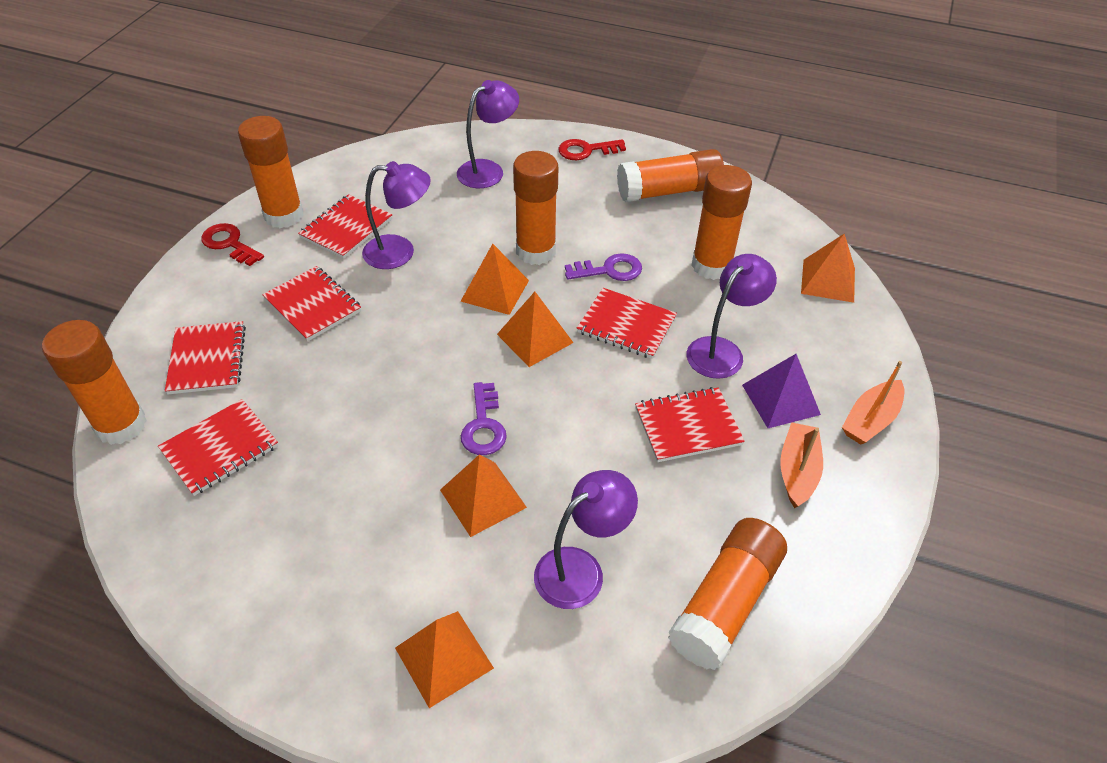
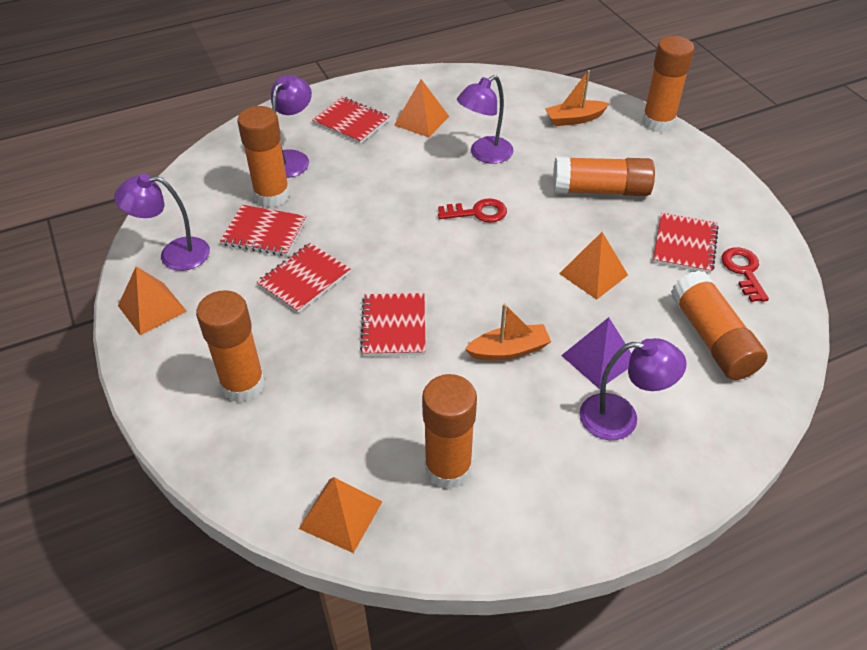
orange pyramid: [395,611,494,708] [440,454,527,537] [461,244,529,315] [497,292,574,367] [801,234,855,303] = 5 -> [118,266,187,335] [299,477,383,553] [394,79,449,137] [559,232,628,299] = 4
purple key: [461,382,507,455] [565,253,642,281] = 2 -> none = 0
red notebook: [158,399,278,496] [165,321,246,394] [262,266,361,342] [298,194,392,259] [577,288,677,359] [635,387,745,462] = 6 -> [220,205,306,256] [257,243,351,313] [312,97,390,144] [360,293,426,356] [653,212,719,274] = 5

